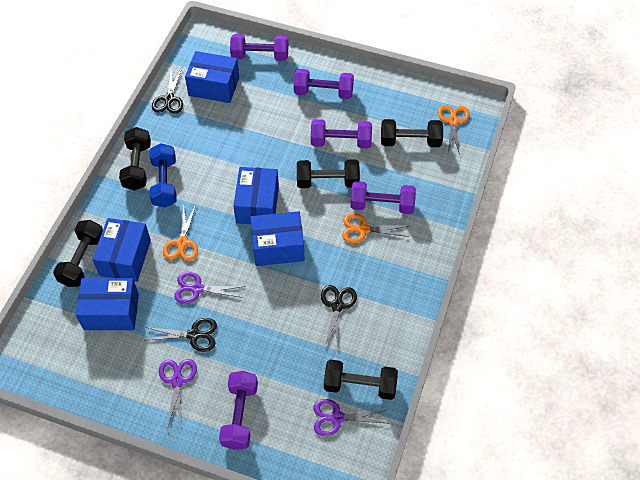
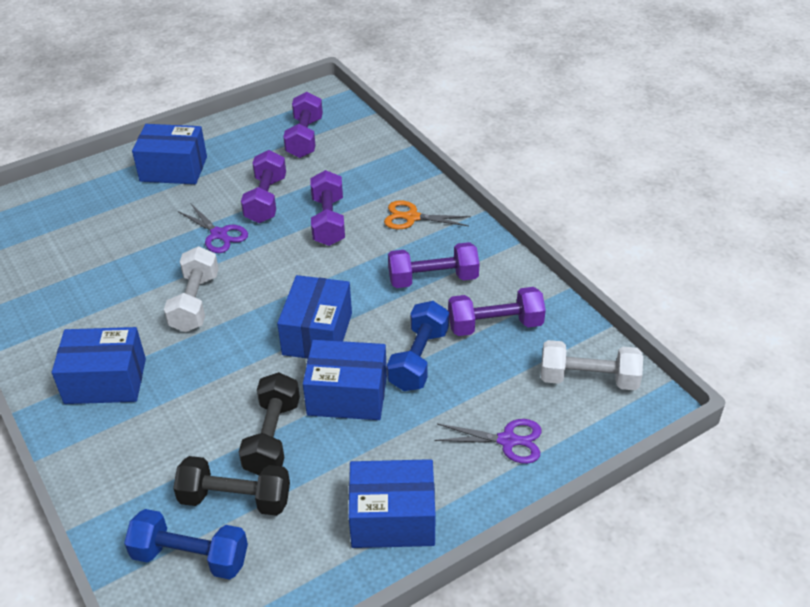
black dumbbell: [53,220,103,287] [119,127,151,191] [297,160,360,188] [324,360,398,400] [381,119,443,147] = 5 -> [173,456,290,516] [239,372,300,475] = 2
black scissors: [146,318,217,352] [152,68,183,114] [321,285,357,348] = 3 -> none = 0
blue dumbbell: [150,143,177,207] = 1 -> [124,509,248,580] [387,301,449,391] = 2
orange scissors: [163,205,198,261] [342,214,409,243] [438,105,469,155] = 3 -> [384,200,471,229] = 1
purple scissors: [159,359,197,429] [174,272,245,304] [314,399,387,436] = 3 -> [178,204,248,253] [434,419,542,464] = 2
white dumbbell: none = 0 -> [164,246,219,332] [541,340,643,390] = 2

